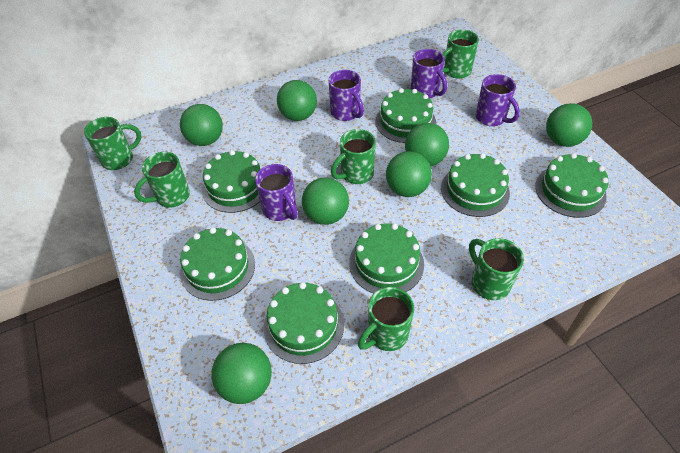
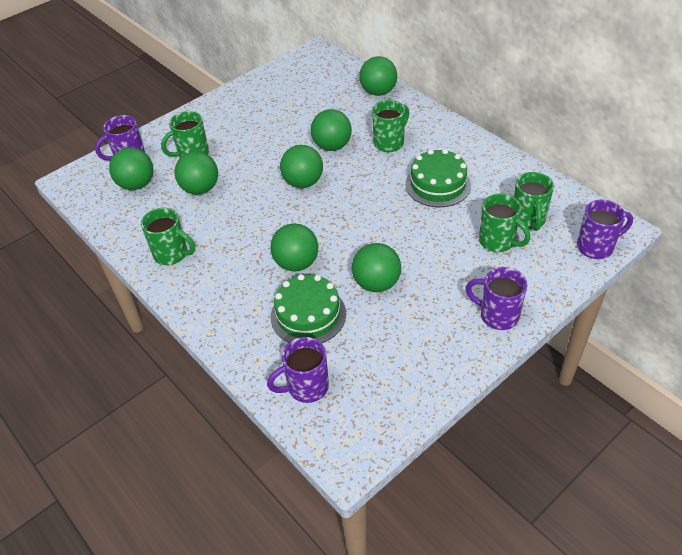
green cake: [180,227,255,301] [202,150,260,213] [263,282,344,364] [349,223,424,294] [376,88,436,143] [441,153,510,217] [535,153,609,218] = 7 -> [271,274,346,343] [405,149,471,207] = 2
green mug: [84,117,142,170] [134,152,190,208] [331,129,376,184] [358,287,414,351] [442,30,479,79] [469,238,524,300] = 6 -> [141,208,195,265] [161,111,209,158] [372,100,409,152] [479,194,530,252] [514,172,554,231] = 5

